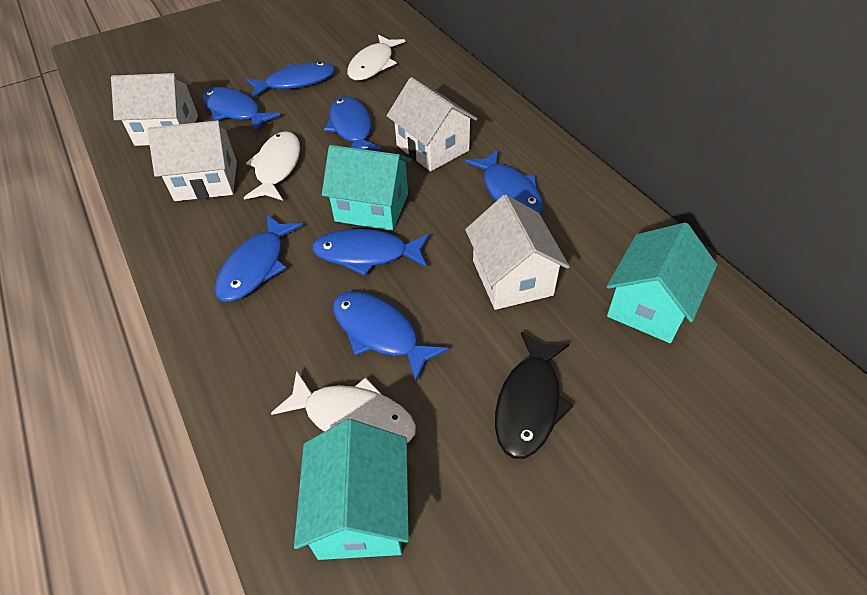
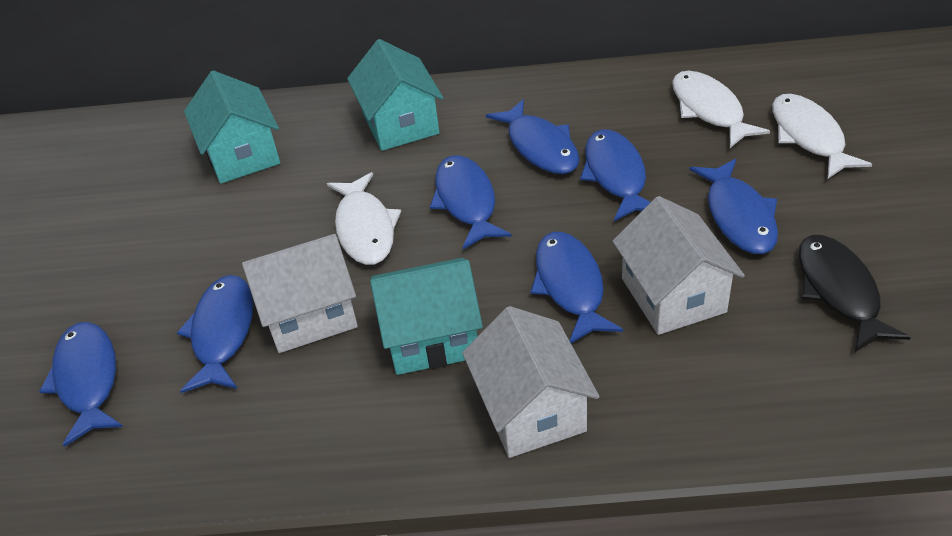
white house: [111,73,198,146] [147,120,237,201] [387,77,477,172] [465,195,570,310] = 4 -> [242,234,358,353] [462,306,600,458] [613,196,745,335] = 3

